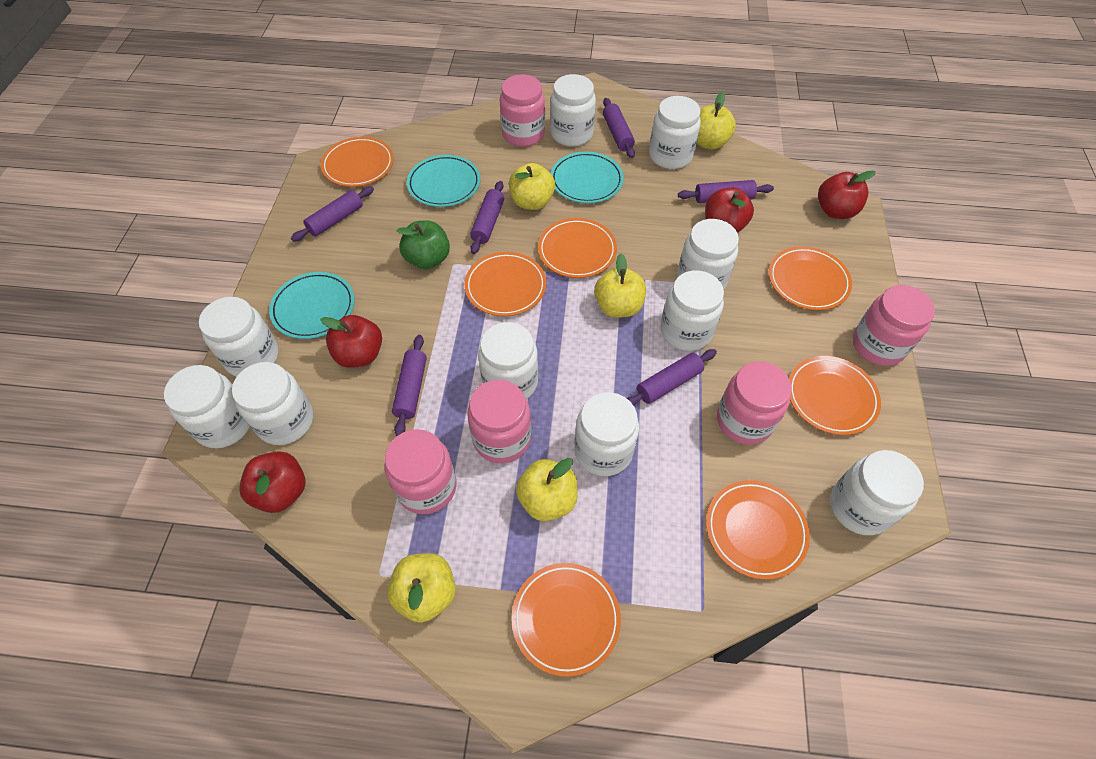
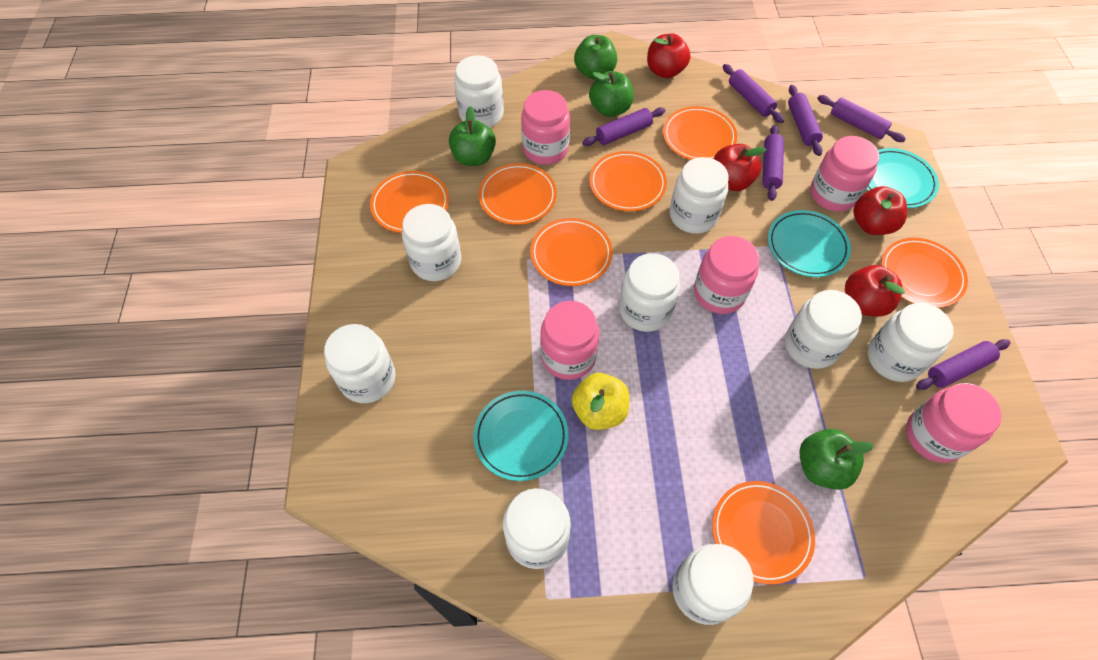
green apple: [397,220,450,269] = 1 -> [449,106,496,166] [574,35,617,80] [589,71,634,117] [799,429,874,490] = 4
white jar: [164,365,250,448] [199,297,278,377] [232,362,313,445] [478,322,538,399] [550,74,596,147] [574,392,639,476] [649,96,701,169] [660,270,724,351] [677,219,739,290] [830,450,924,535] = 10 -> [324,324,395,403] [402,204,461,281] [454,55,504,127] [503,488,571,569] [619,253,680,332] [670,157,729,234] [673,544,754,625] [785,290,862,369] [868,303,954,382] = 9
yellow apple: [387,553,456,623] [509,163,555,210] [516,458,578,521] [594,254,646,318] [697,92,736,149] = 5 -> [572,373,629,430] = 1

